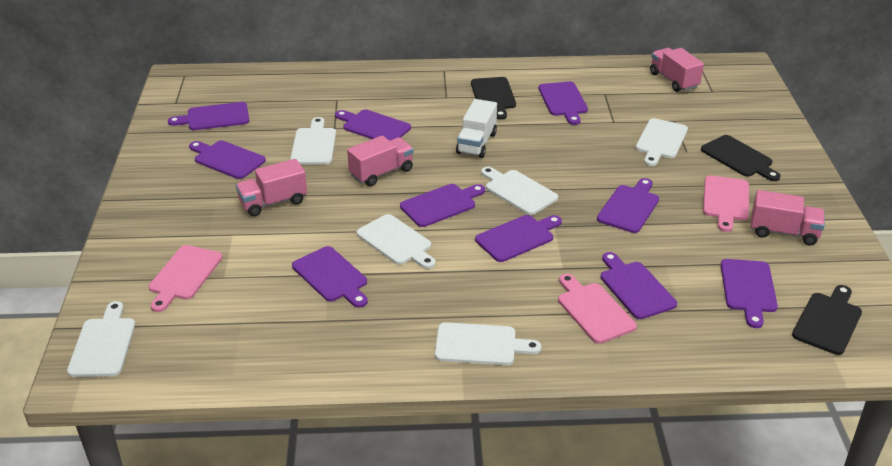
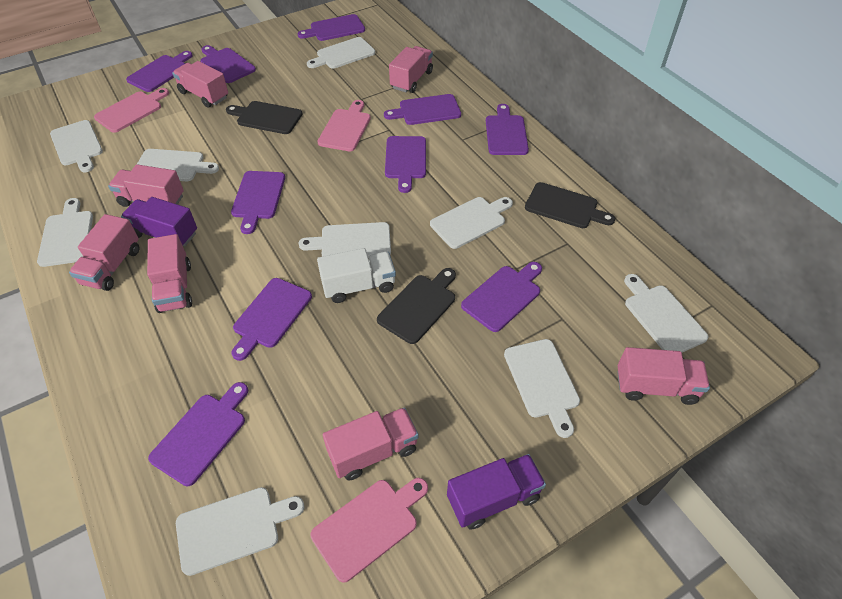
pink truck: [236,159,307,216] [347,135,414,186] [650,48,704,92] [751,190,825,245] = 4 -> [69,214,139,291] [108,164,184,207] [147,234,192,313] [172,61,228,108] [323,407,419,480] [389,46,433,93] [617,347,710,405] = 7
purple truck: none = 0 -> [121,197,197,246] [447,454,546,529] = 2
white cutting board: [67,301,135,377] [290,117,336,164] [356,214,436,269] [435,322,541,365] [481,167,558,215] [636,118,688,166] = 6 -> [37,198,93,267] [50,120,103,172] [137,149,219,181] [176,487,304,576] [299,222,391,258] [307,37,375,69] [430,197,513,249] [504,339,580,438] [624,274,709,353] = 9

